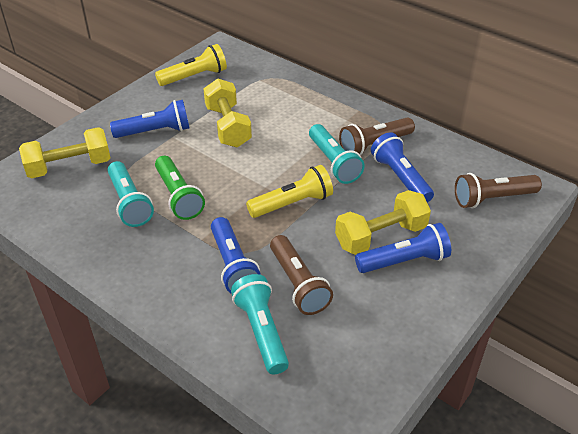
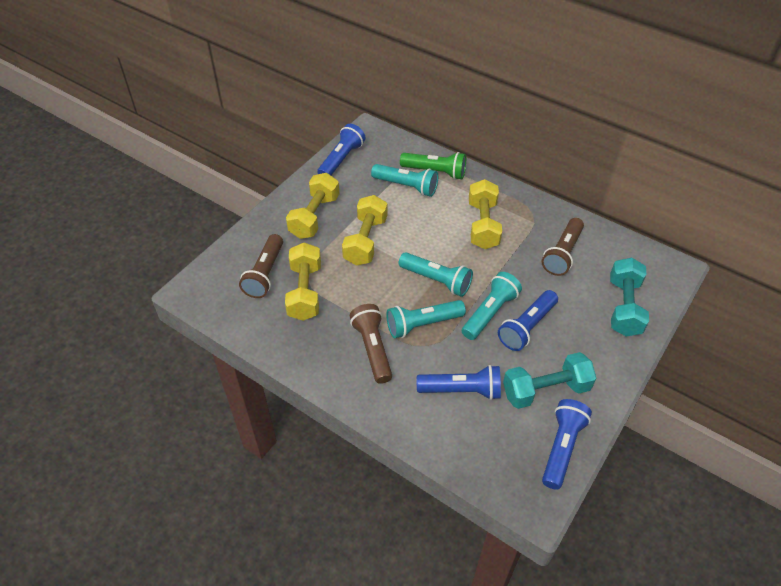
turquoise dumbbell: none = 0 -> [503,352,596,409] [610,257,649,336] = 2
turquoise flashlight: [108,161,154,227] [231,274,289,374] [309,124,365,184] = 3 -> [371,164,438,197] [386,300,466,338] [399,252,473,297] [462,272,522,340] = 4
yellow dumbbell: [19,127,111,179] [203,79,252,147] [335,190,431,255] = 3 -> [285,242,321,321] [286,173,340,239] [342,195,387,266] [469,179,502,249] = 4
yellow flashlight: [155,44,227,86] [246,165,333,218] = 2 -> none = 0

